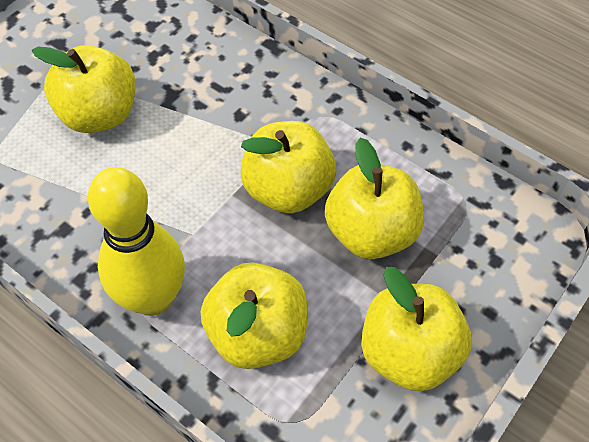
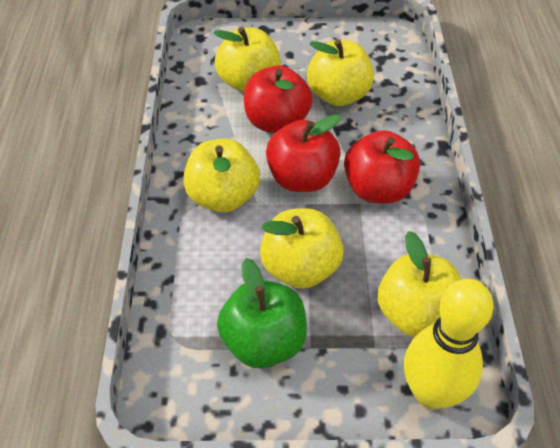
green apple: none = 0 -> [217,258,307,368] = 1
red apple: none = 0 -> [244,65,313,133] [266,114,341,192] [344,130,420,203] = 3

